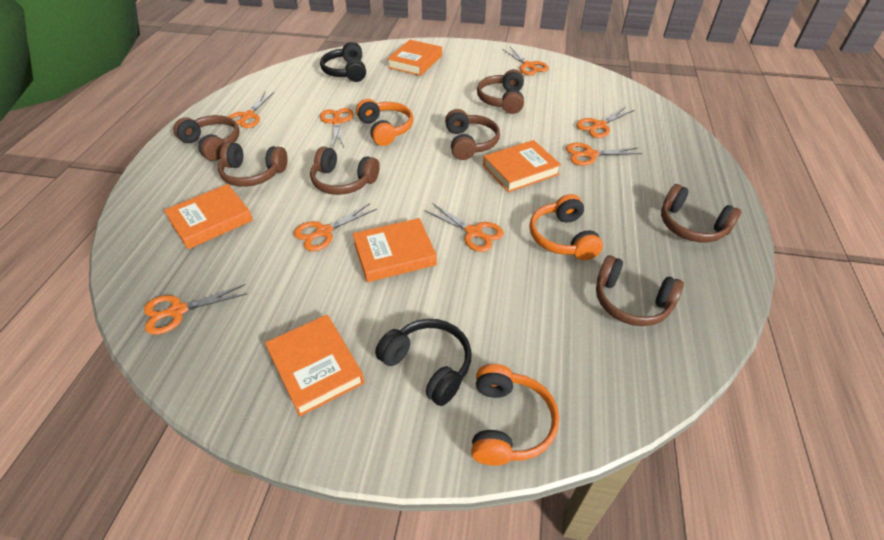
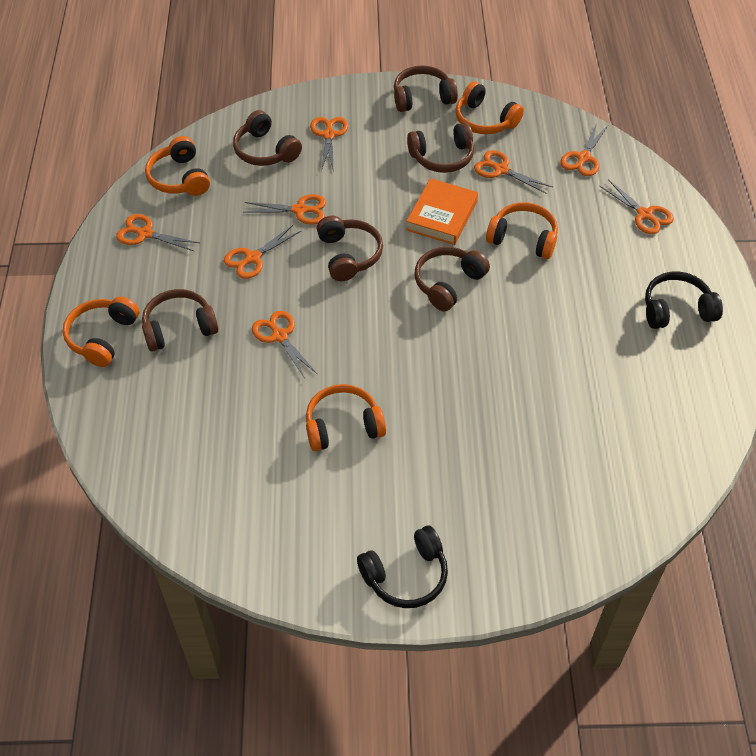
brown headphones: [173,115,239,161] [218,142,287,187] [310,146,380,195] [445,109,500,160] [477,69,524,114] [596,255,684,326] [661,184,741,242] = 7 -> [142,289,218,352] [233,110,302,166] [317,216,383,281] [394,65,458,112] [407,122,474,173] [415,247,490,311] = 6
orange book: [164,184,253,249] [265,315,365,417] [352,218,437,282] [387,40,442,76] [483,140,561,192] = 5 -> [406,178,478,245] = 1
orange headphones: [356,99,413,146] [471,364,559,466] [529,194,603,260] = 3 -> [63,297,139,367] [145,136,210,196] [306,384,386,451] [456,81,524,134] [486,202,558,259] = 5

